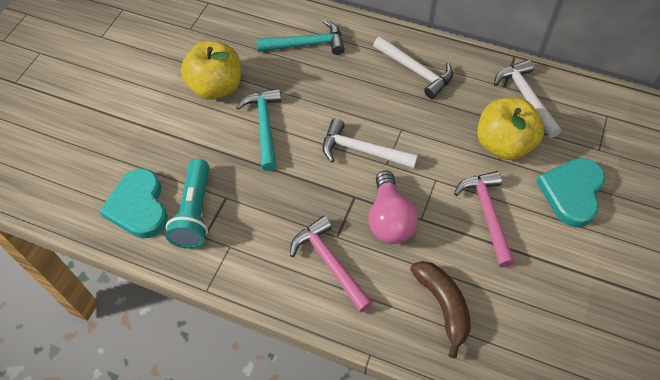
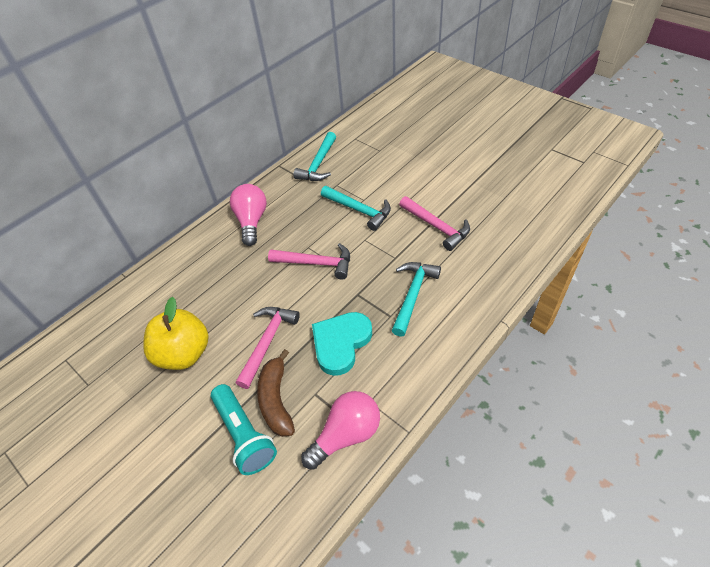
pink hammer: [290,216,373,313] [454,171,515,267] = 2 -> [236,307,300,389] [268,243,350,280] [399,196,470,251] = 3
pink light bulb: [368,170,418,244] = 1 -> [230,184,267,246] [301,391,380,470] = 2
turquoise hammer: [236,88,281,171] [257,20,345,55] = 2 -> [293,132,336,181] [321,186,391,231] [391,262,441,337] = 3
turquoise heart: [99,168,168,238] [536,158,605,227] = 2 -> [312,312,372,376] = 1
white hammer: [323,118,418,169] [373,36,453,99] [494,59,561,138] = 3 -> none = 0
yellow apple: [181,41,241,100] [477,98,544,160] = 2 -> [143,297,209,370] = 1

